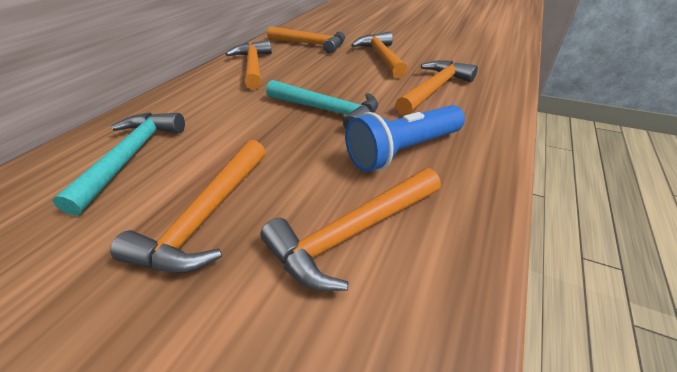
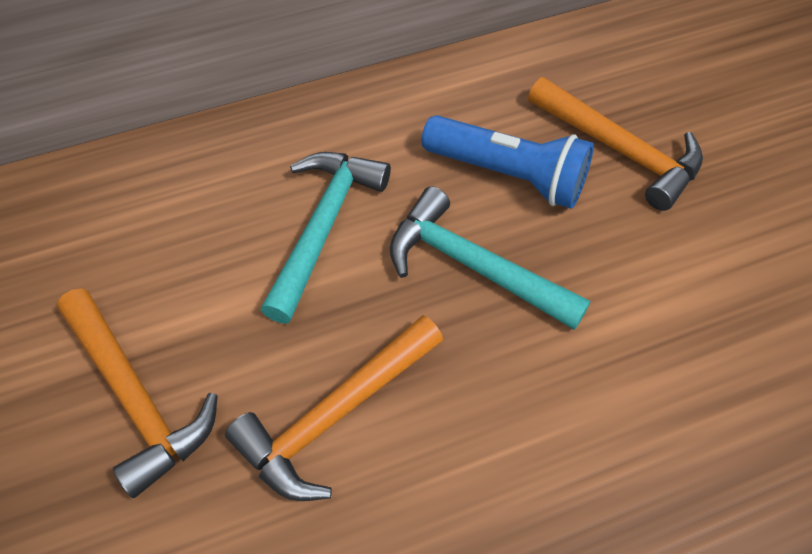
orange hammer: [110,140,266,273] [226,40,272,89] [260,168,441,291] [267,26,345,54] [351,31,408,78] [395,60,478,115] = 6 -> [57,288,218,498] [225,315,443,501] [528,77,703,211] = 3

